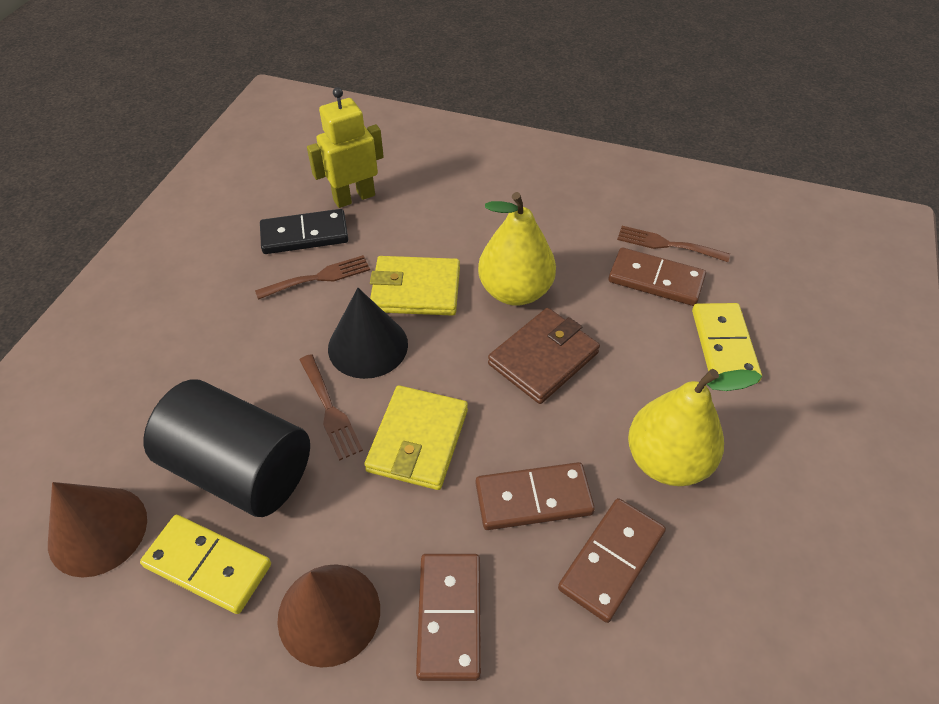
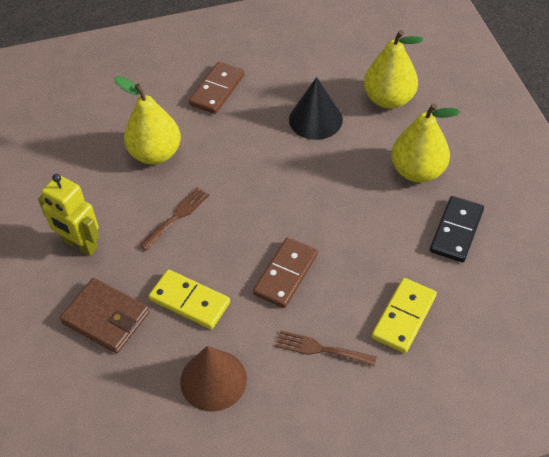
black cylinder: [144,380,310,517] = 1 -> none = 0
brown cone: [48,482,147,578] [277,564,380,668] = 2 -> [180,346,247,412] = 1
brown domino: [416,554,481,681] [476,462,595,530] [558,498,666,623] [608,247,706,306] = 4 -> [189,62,244,114] [253,237,318,308] = 2
brown fork: [255,255,370,300] [300,354,363,461] [617,226,730,262] = 3 -> [140,187,209,251] [276,330,377,367] = 2
yellow pear: [478,192,556,306] [628,369,762,486] = 2 -> [114,76,181,164] [364,30,423,109] [391,103,460,182] = 3
yellow wallet: [364,385,468,490] [370,256,460,316] = 2 -> none = 0

